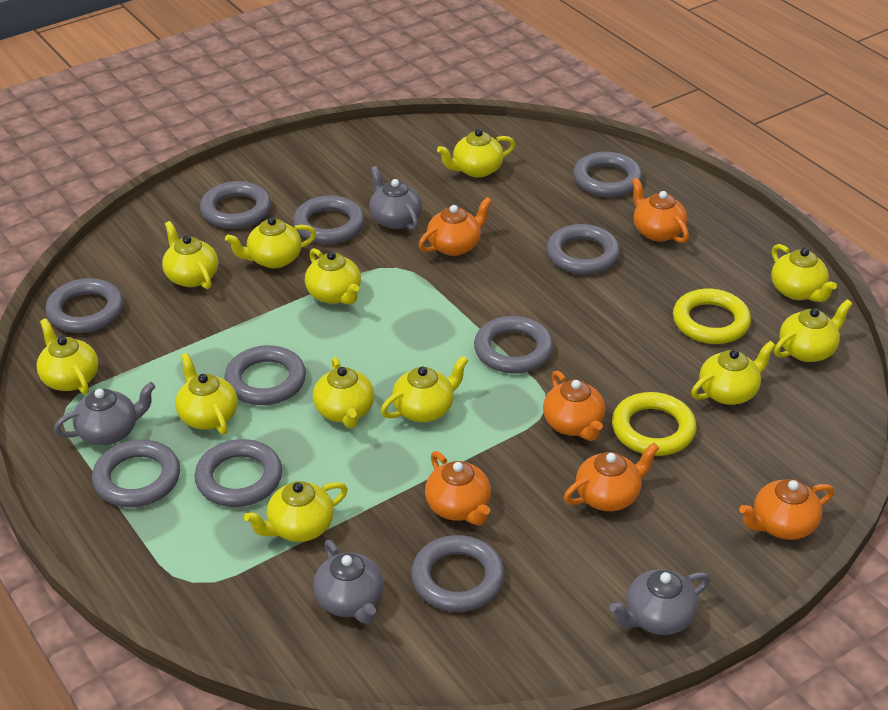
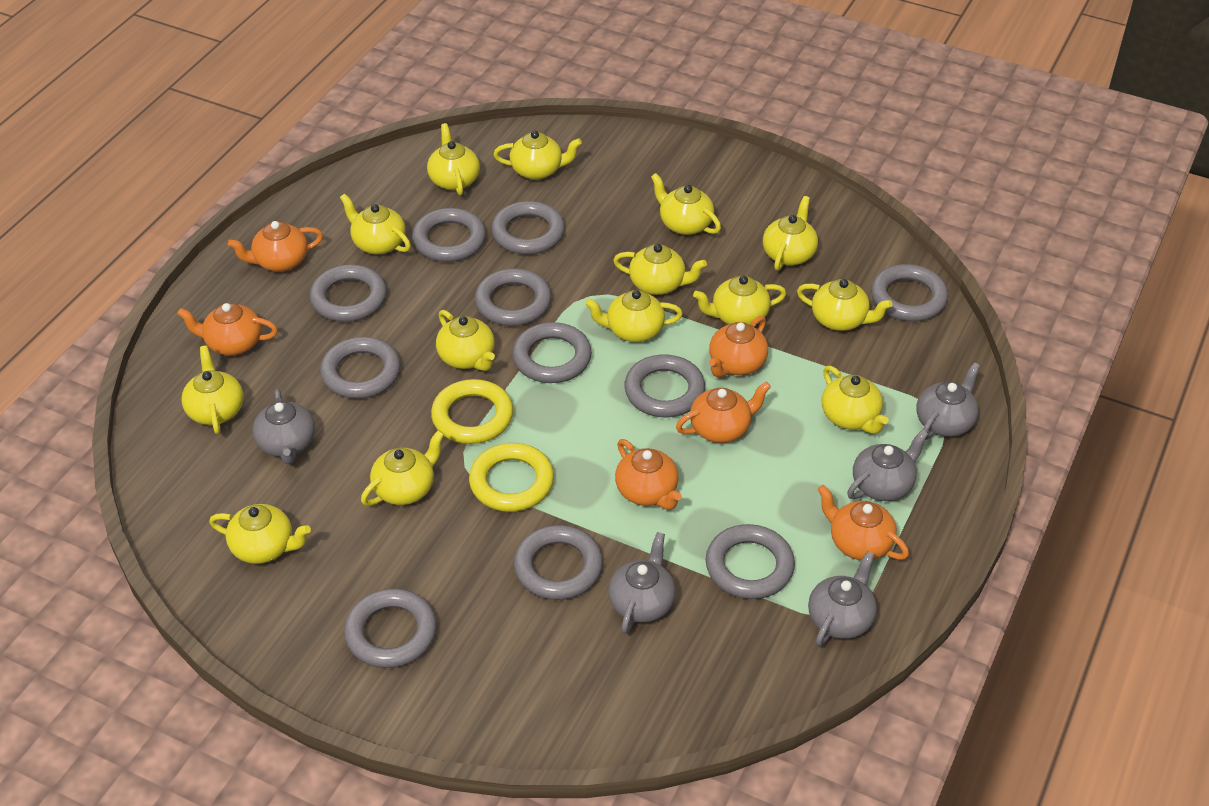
grey ring: [45,278,124,333] [92,439,180,507] [194,439,282,507] [200,181,271,229] [224,345,306,405] [293,195,365,244] [411,535,505,612] [474,316,554,373] [546,224,620,275] [573,152,642,197] = 10 -> [310,264,387,322] [320,337,400,399] [344,589,437,668] [412,208,486,262] [475,268,552,326] [491,201,565,255] [512,322,592,383] [514,525,603,600] [624,354,705,417] [706,524,795,599] [871,264,948,321] = 11
grey teapot: [54,382,156,445] [313,540,384,624] [369,166,422,231] [610,569,710,635] = 4 -> [253,389,315,464] [608,532,676,634] [808,551,877,646] [847,430,928,501] [916,362,980,440] = 5
yellow teapot: [37,318,98,394] [162,221,218,289] [175,353,238,435] [225,217,316,268] [244,481,348,542] [305,248,361,305] [313,357,374,428] [381,356,469,422] [437,129,515,178] [691,341,776,405] [771,244,837,302] [774,299,852,362] = 12 -> [182,345,243,434] [209,504,311,564] [340,194,411,255] [361,430,444,506] [427,123,480,195] [436,310,495,371] [493,131,582,180] [585,290,683,342] [613,244,707,295] [651,173,721,235] [693,276,786,326] [763,196,818,271] [797,279,892,331] [822,366,889,434] = 14

